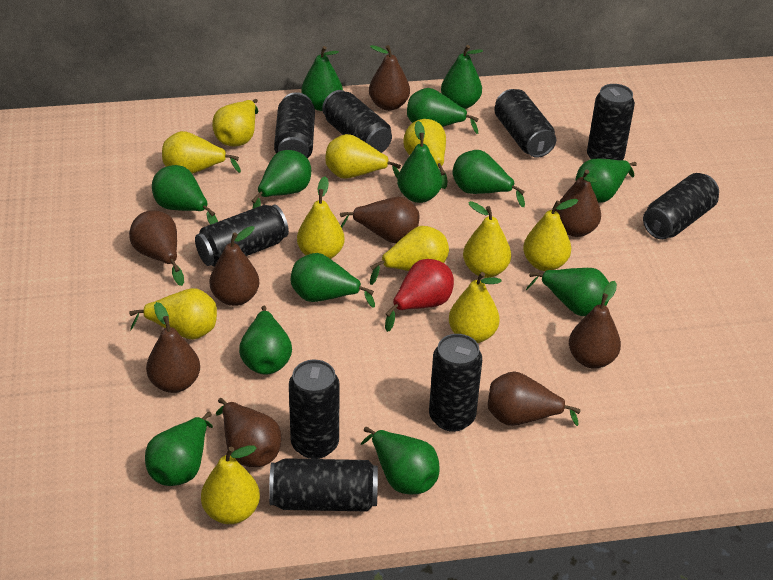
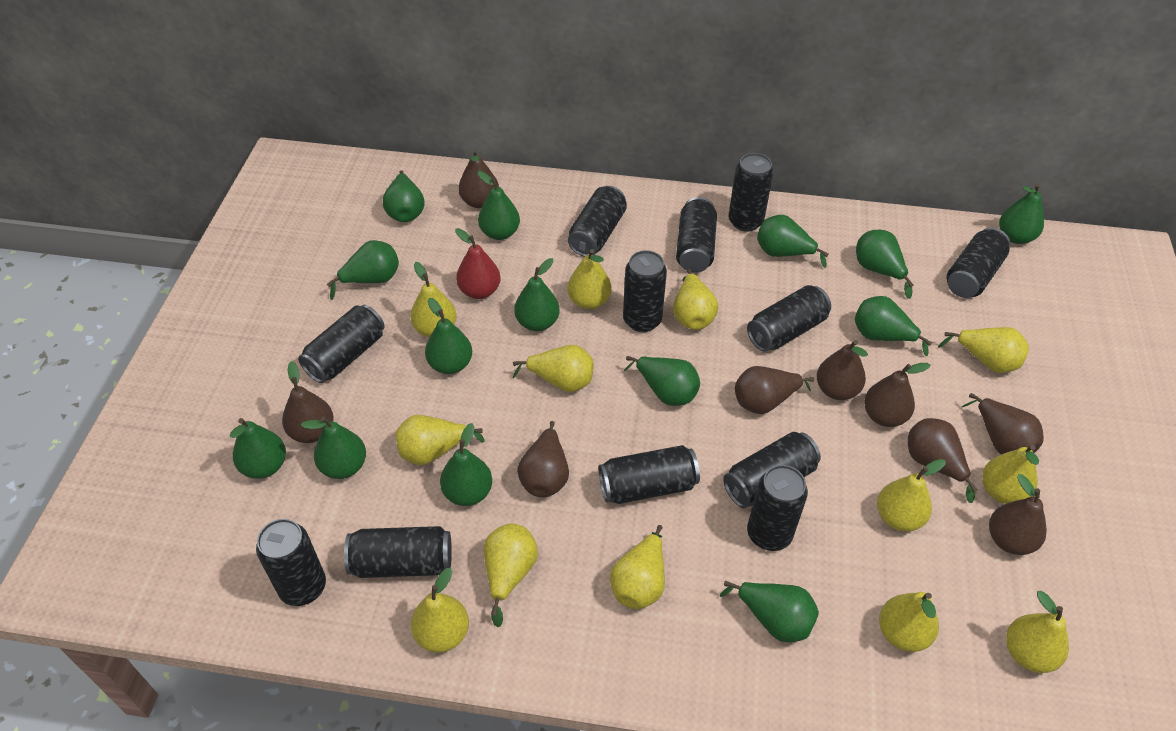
black can: [195,204,289,267] [269,458,378,512] [274,92,315,159] [289,360,339,459] [322,90,392,153] [429,334,482,432] [494,89,556,158] [587,84,635,160] [643,173,719,240] = 9 -> [256,519,326,606] [298,305,385,383] [344,526,452,578] [568,186,627,257] [599,445,700,504] [623,250,667,332] [676,197,717,273] [723,432,821,508] [728,153,774,232] [747,285,831,352] [747,465,808,551] [946,228,1010,298] = 12
green pear: [145,412,213,486] [152,165,218,225] [239,306,292,375] [252,150,311,209] [291,253,375,308] [301,46,343,111] [361,427,440,494] [397,121,442,203] [407,88,479,134] [441,45,483,109] [452,150,525,207] [526,268,609,316] [575,158,637,203] = 13 -> [230,418,286,479] [301,417,366,479] [327,240,399,300] [383,170,425,222] [425,298,472,374] [440,423,492,506] [478,171,520,240] [514,258,560,331] [624,356,700,406] [720,581,819,642] [757,215,829,268] [855,296,932,356] [856,230,914,299] [999,183,1044,244] = 14
yellow pear: [129,288,217,340] [162,131,241,174] [201,445,260,524] [212,99,258,146] [297,176,345,259] [325,134,401,179] [370,226,449,285] [403,119,448,189] [449,272,502,343] [463,201,511,278] [523,199,578,271] = 11 -> [396,415,485,465] [410,262,457,337] [411,568,469,653] [484,524,538,627] [513,345,594,392] [567,249,612,309] [610,525,665,609] [673,269,718,330] [877,459,946,531] [879,592,939,652] [938,327,1029,373] [982,445,1039,504] [1006,591,1069,673] = 13

